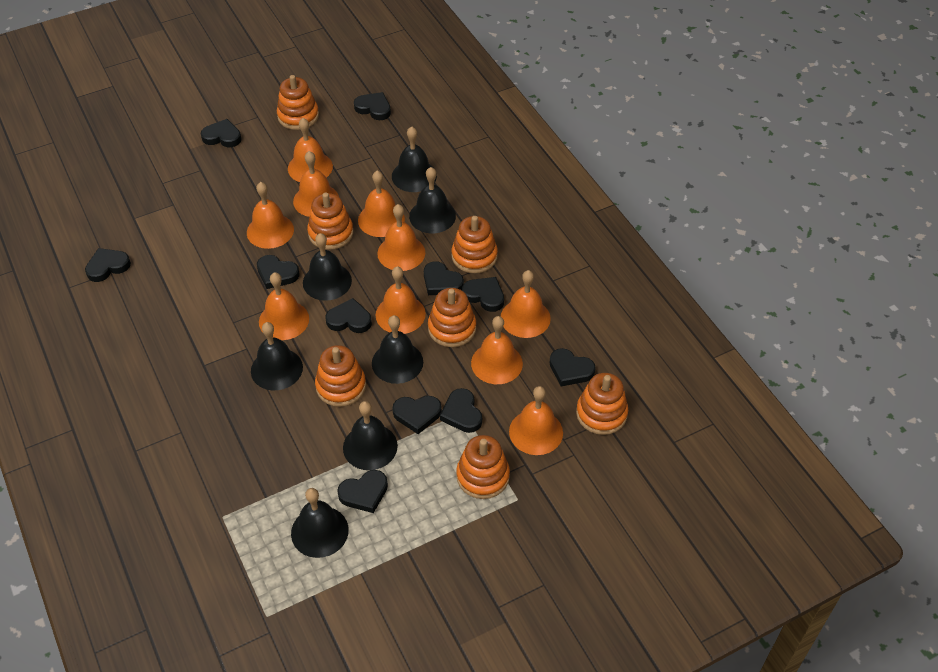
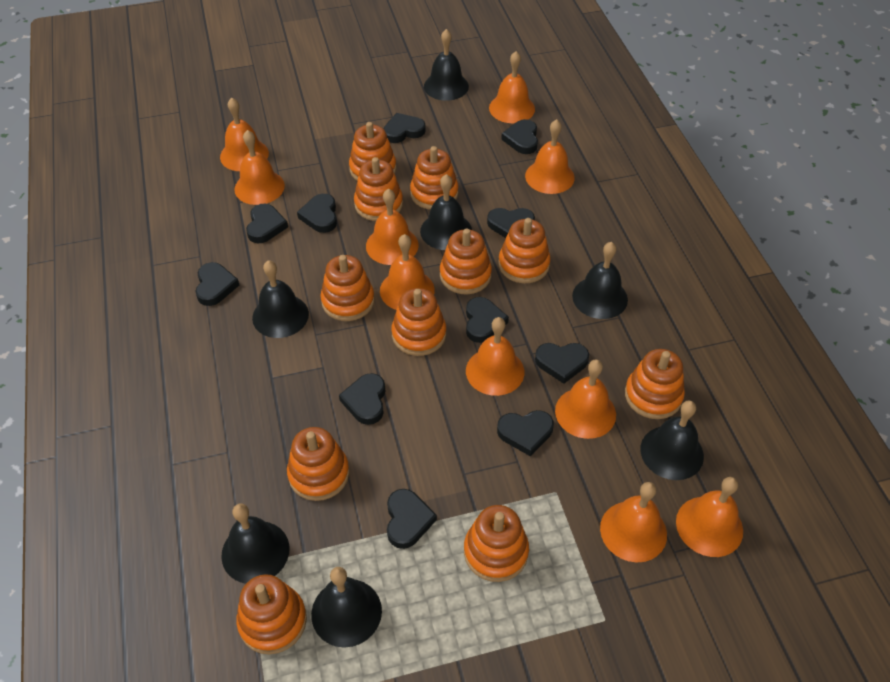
orange stacking toy: [277,75,319,130] [307,192,353,250] [315,345,366,407] [428,288,476,347] [452,216,498,273] [456,435,510,499] [576,373,628,435] = 7 -> [236,574,307,655] [287,427,349,501] [321,255,375,321] [349,122,396,180] [354,157,403,221] [391,288,446,356] [410,146,458,210] [440,229,492,294] [464,505,529,582] [498,218,551,283] [625,349,685,419] = 11

